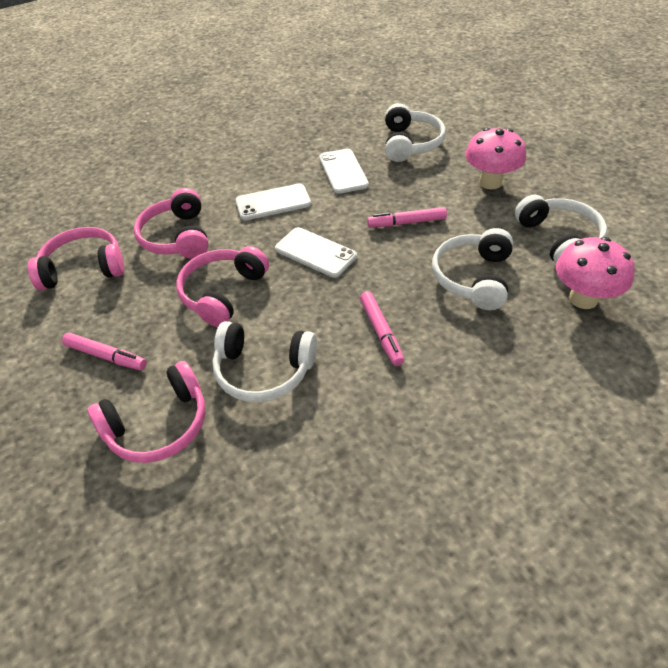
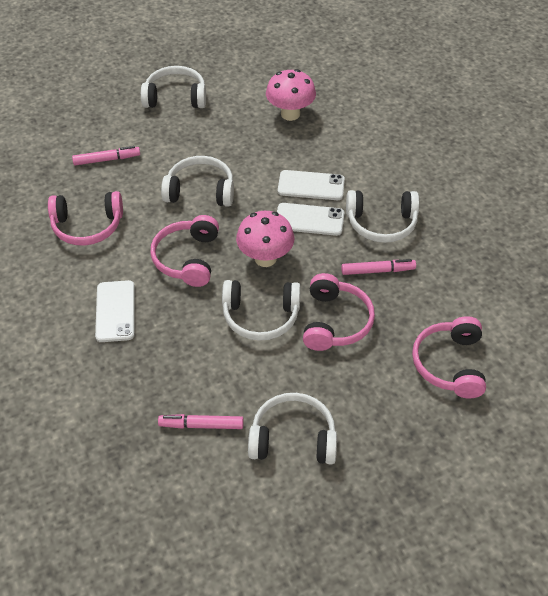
white headphones: [212,321,317,402] [385,103,446,162] [432,228,513,310] [515,195,607,264] = 4 -> [141,66,206,108] [161,156,234,207] [222,280,301,341] [248,393,337,465] [346,190,420,243] = 5

